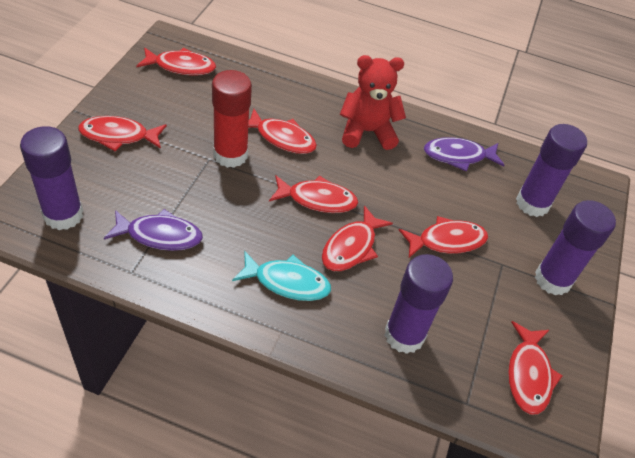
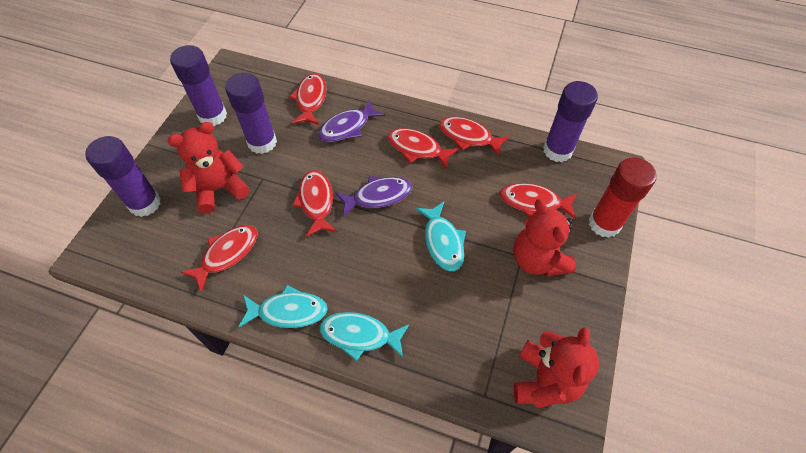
red fish: [78,116,167,152] [137,47,216,76] [248,109,317,154] [269,175,358,213] [322,206,393,271] [399,216,488,258] [508,321,563,415] = 7 -> [181,225,257,292] [289,73,327,125] [292,170,337,237] [387,128,459,170] [439,117,510,157] [500,183,577,219] = 6
red teddy bear: [340,55,406,150] = 1 -> [167,122,250,214] [513,199,576,277] [514,327,599,408] = 3
turquoise fish: [232,251,331,301] = 1 -> [238,285,328,328] [320,312,409,361] [416,202,466,271] = 3

